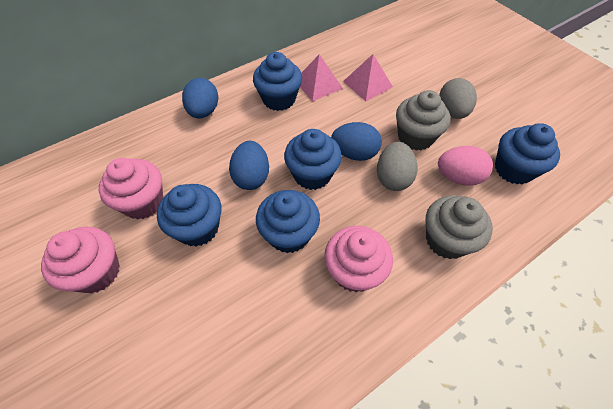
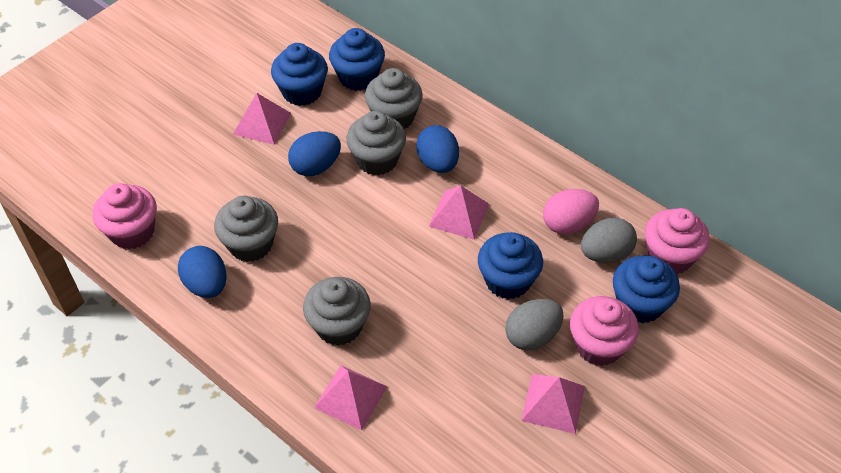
blue cupcake: [157,184,222,247] [253,52,302,111] [256,190,320,253] [284,129,342,190] [495,123,560,184] = 5 -> [271,43,328,106] [329,28,385,91] [478,232,543,299] [613,255,680,323] = 4
grey cupcake: [396,90,451,151] [426,195,493,259] = 2 -> [214,196,278,262] [303,277,371,346] [346,111,406,176] [365,68,423,129] = 4
pink pyramid: [300,54,343,101] [343,54,393,101] = 2 -> [233,93,291,145] [314,365,388,430] [429,185,489,240] [521,374,585,434] = 4

